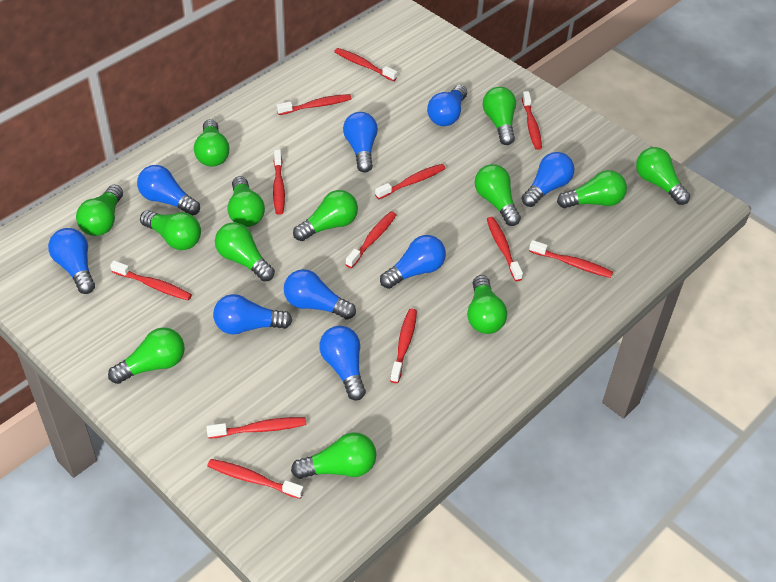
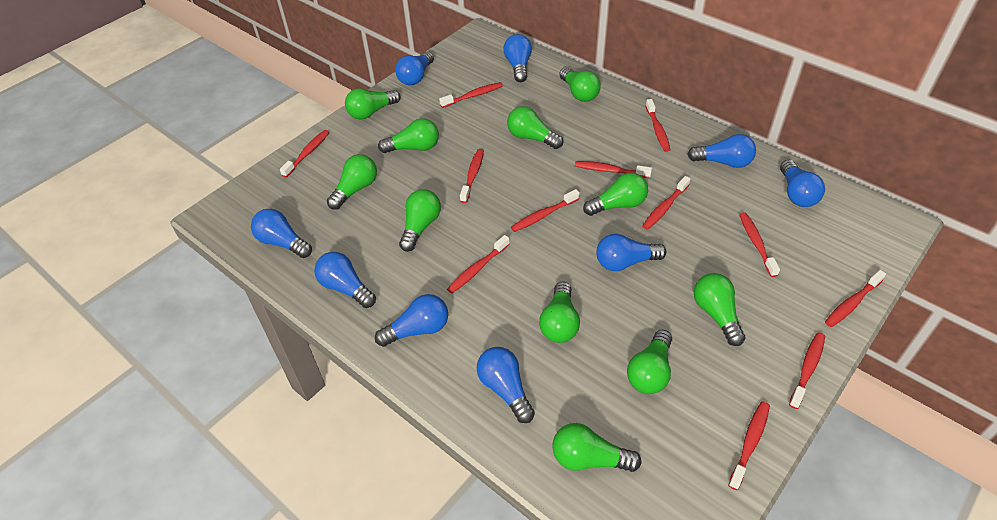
green light bulb: [76,185,123,236] [108,327,185,384] [140,210,201,250] [194,119,229,167] [215,222,275,282] [228,176,265,227] [291,432,376,479] [293,190,358,241] [467,275,507,334] [474,164,521,226] [483,87,516,145] [557,170,627,208] [636,147,690,205] = 13 -> [327,154,377,210] [345,88,401,120] [378,118,439,153] [399,189,441,252] [507,106,563,149] [539,281,580,343] [552,423,642,472] [559,67,601,102] [583,173,648,216] [627,330,672,394] [694,273,745,346] = 11

